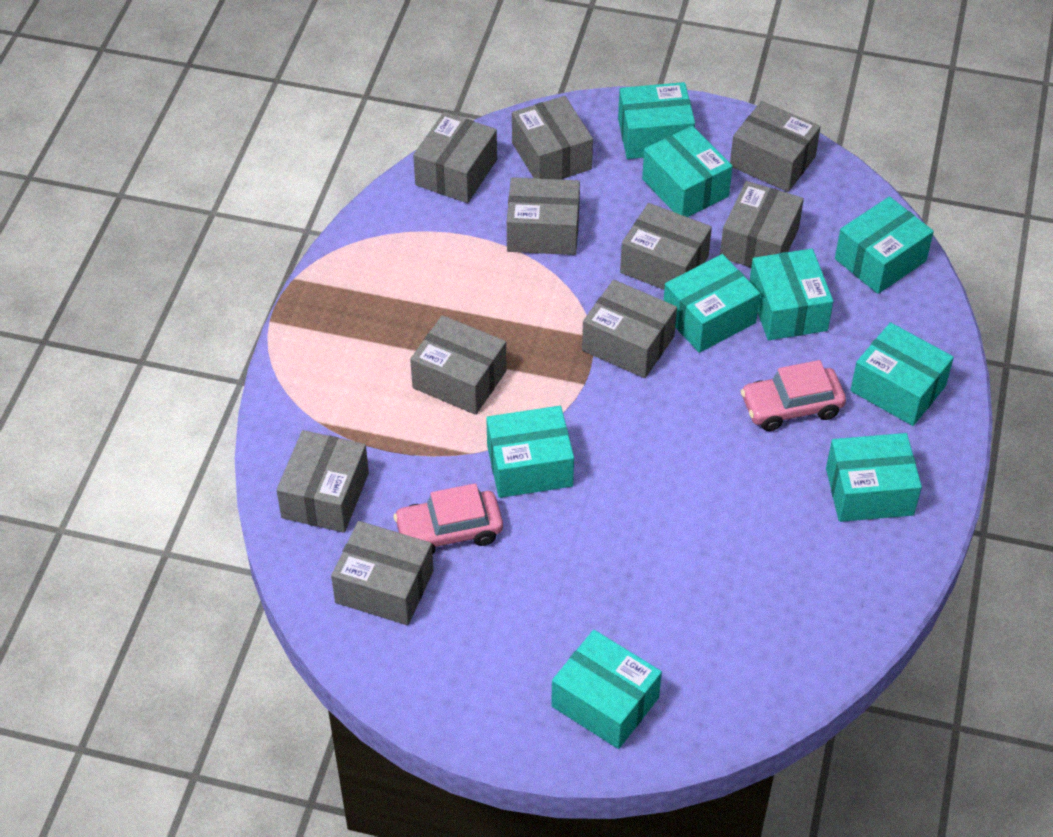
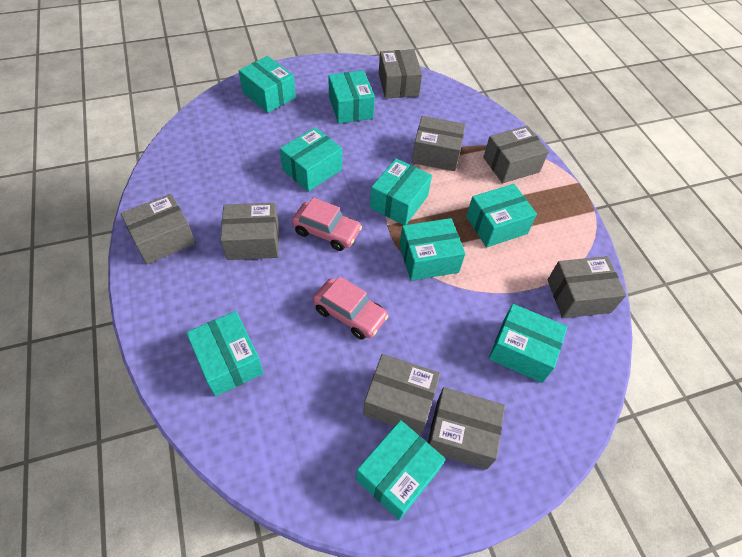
grey box: [277,430,369,533] [331,521,433,625] [410,315,507,415] [413,112,497,203] [507,177,580,255] [512,96,593,180] [582,280,677,378] [620,203,712,290] [720,181,804,268] [730,101,821,192] = 10 -> [121,194,196,264] [221,203,279,260] [363,354,440,435] [379,50,422,98] [412,116,466,171] [428,387,505,470] [483,126,549,183] [548,256,626,318] = 8

